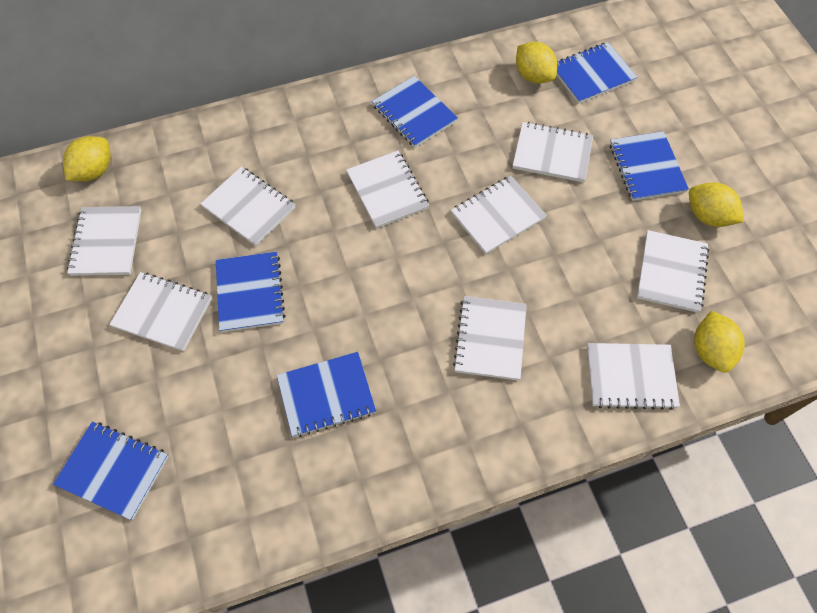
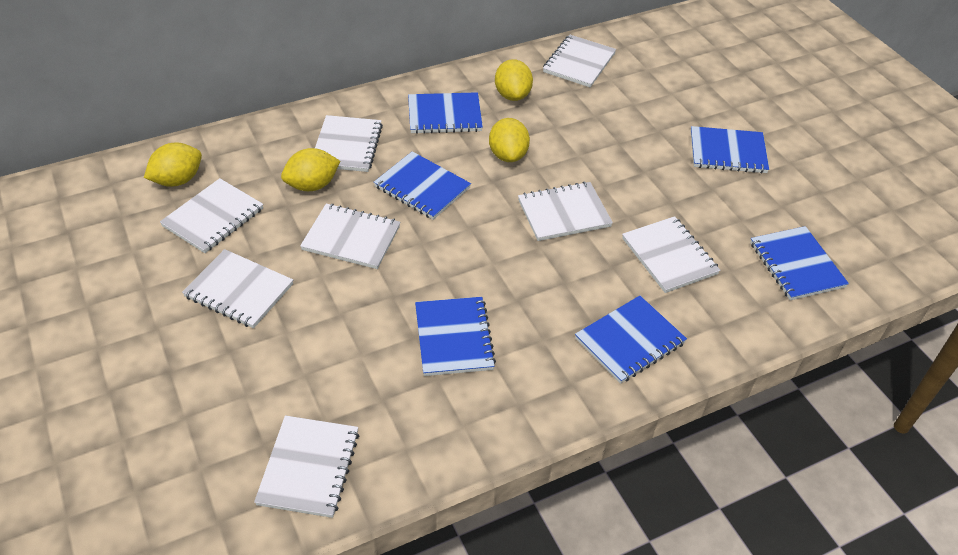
white notebook: [67,206,141,276] [109,272,212,352] [200,167,296,246] [346,151,429,229] [451,176,547,254] [453,296,527,381] [513,122,593,183] [587,343,680,410] [637,230,709,313] = 9 -> [160,178,263,253] [182,249,293,328] [254,415,359,518] [300,204,400,269] [315,115,383,172] [518,182,613,241] [543,35,616,87] [622,216,720,293] = 8

